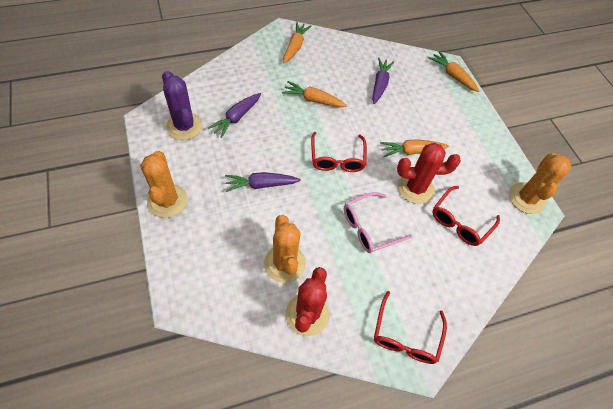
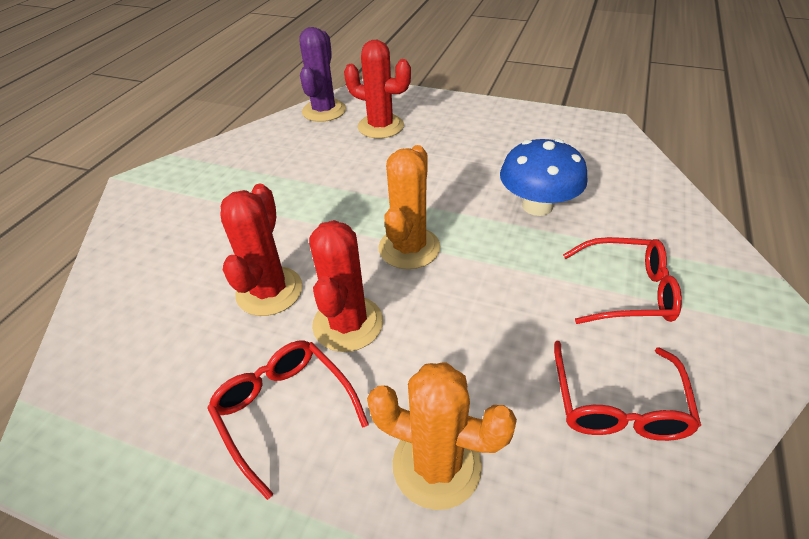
blue mushroom: none = 0 -> [500,138,588,216] = 1
orange cactus: [140,151,188,218] [264,215,306,283] [509,153,571,214] = 3 -> [367,362,517,510] [378,145,440,269] = 2
orange carrot: [282,81,347,107] [283,22,311,63] [380,139,449,157] [429,51,479,92] = 4 -> none = 0
pink glasses: [344,192,412,253] = 1 -> none = 0
purple carrot: [208,93,261,138] [225,172,300,192] [372,58,394,104] = 3 -> none = 0
red cactus: [286,267,330,336] [397,143,461,204] = 2 -> [221,184,302,316] [309,220,383,352] [344,40,411,138] = 3

